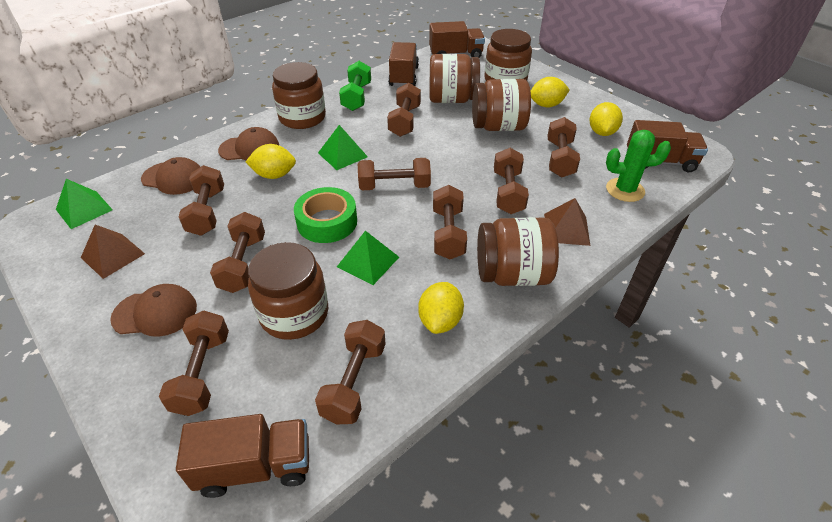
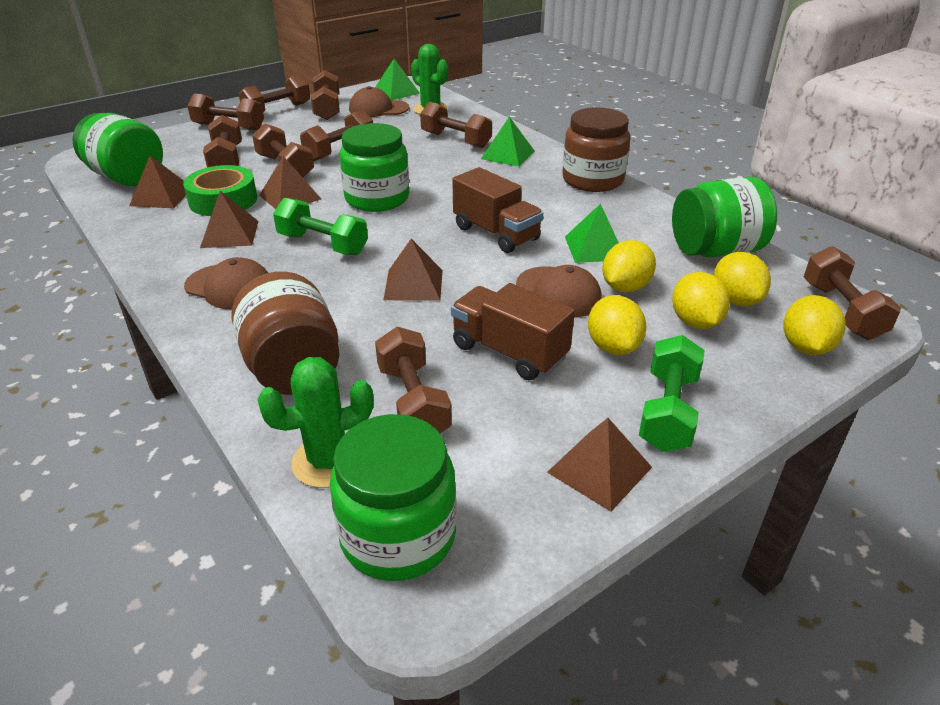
brown jar: [248,242,328,340] [272,62,326,129] [429,54,480,103] [472,79,531,131] [477,217,559,286] [485,29,532,81] = 6 -> [231,271,340,395] [562,107,630,192] = 2
brown pyramid: [81,225,145,279] [544,198,590,246] = 2 -> [129,156,186,208] [200,191,259,248] [259,156,321,209] [383,239,443,301] [547,418,652,512] = 5
brown truck: [176,414,309,498] [388,42,419,86] [429,21,485,58] [627,120,708,172] = 4 -> [451,283,575,380] [452,167,543,253] = 2
green cactus: [606,130,671,202] = 1 -> [257,357,374,488] [411,44,448,115] = 2
green dumbbell: [339,61,371,111] = 1 -> [273,198,368,255] [639,335,704,452] = 2
green jar: none = 0 -> [72,113,163,186] [330,414,457,581] [340,123,409,212] [672,177,777,258] = 4
yellow lemon: [246,144,296,179] [418,282,464,334] [531,77,570,107] [589,102,623,136] = 4 -> [588,295,646,355] [602,240,656,292] [672,272,730,329] [714,252,771,306] [783,295,846,355] = 5

